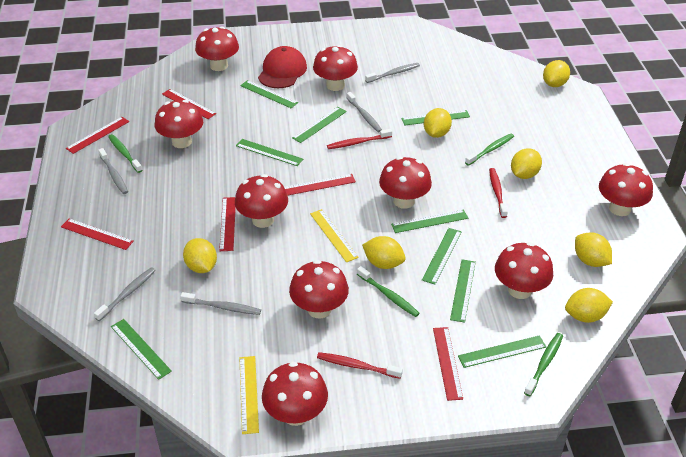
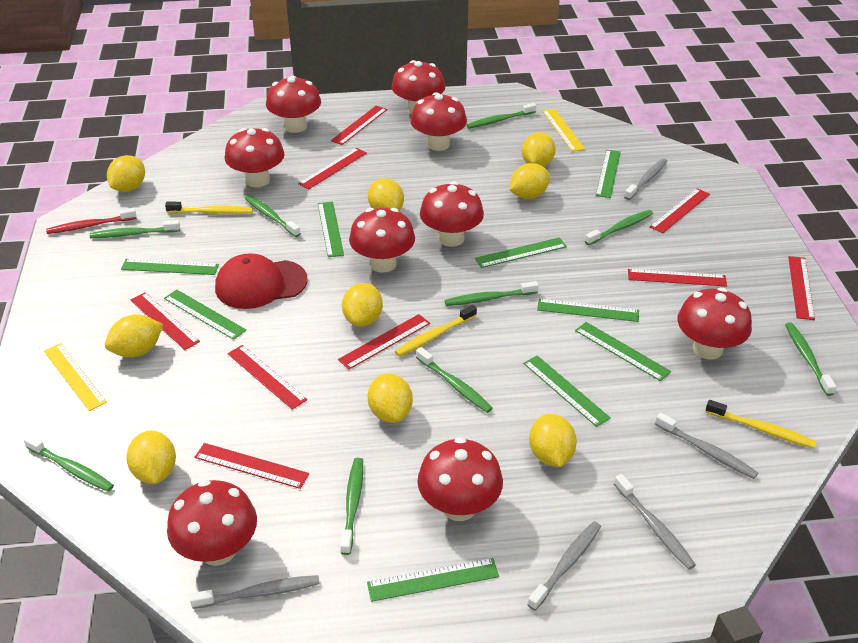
green toothbrush: [108,134,143,173] [357,266,420,317] [465,134,514,166] [524,333,563,396] = 4 -> [23,435,114,492] [90,220,180,238] [245,195,301,237] [341,458,363,555] [416,347,493,413] [444,281,539,306] [467,103,537,128] [585,210,653,245] [785,322,836,396] = 9
red ruler: [61,218,134,250] [66,117,129,154] [162,89,216,119] [219,197,236,251] [284,174,356,196] [433,327,463,401] = 6 -> [131,292,200,350] [194,443,309,489] [228,345,307,410] [298,148,367,189] [331,106,387,145] [338,314,430,369] [628,269,727,286] [650,188,710,233] [788,256,815,320] = 9
red toothbrush: [317,352,403,379] [327,129,392,149] [489,168,508,218] = 3 -> [46,208,137,234] = 1
yellow lemon: [183,238,217,273] [362,236,406,269] [424,108,452,138] [511,148,542,179] [543,60,570,87] [565,288,613,323] [575,232,612,267] = 7 -> [105,314,163,358] [107,155,145,192] [126,430,176,484] [342,283,383,327] [368,178,404,211] [368,373,413,423] [509,163,550,199] [522,132,556,167] [529,414,577,467] = 9
yellow toothbrush: none = 0 -> [165,202,253,214] [395,305,477,357] [706,400,817,448] = 3

